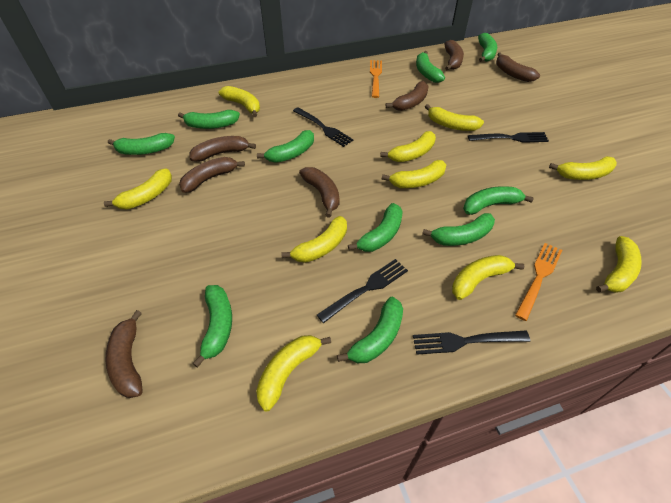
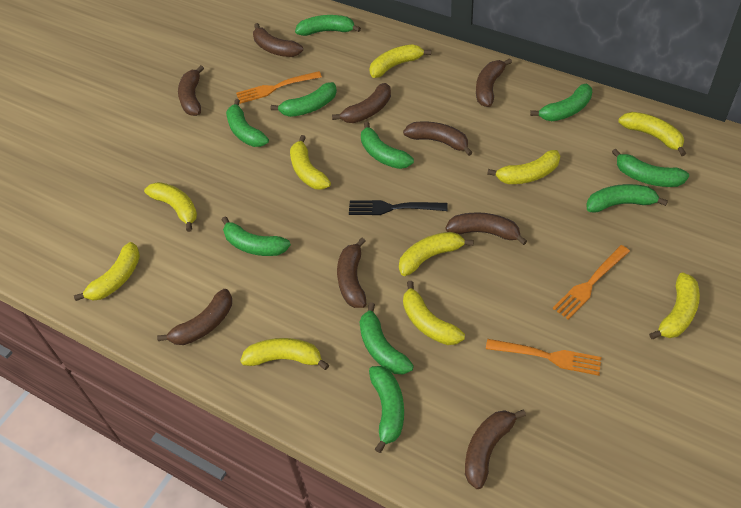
black fork: [293,107,354,147] [317,259,408,323] [413,331,530,355] [468,132,549,143] = 4 -> [349,200,448,215] = 1
brown banana: [106,310,143,398] [179,157,245,193] [189,136,256,162] [299,167,339,218] [385,81,429,111] [445,40,464,70] [496,53,540,82] = 7 -> [157,289,232,345] [178,65,204,116] [253,23,303,57] [332,83,391,123] [337,238,366,308] [403,121,473,156] [445,212,527,245] [465,410,526,489] [476,58,512,107] = 9
orange fork: [370,60,382,98] [515,243,562,321] = 2 -> [236,71,322,104] [486,339,601,376] [553,245,630,320] = 3

